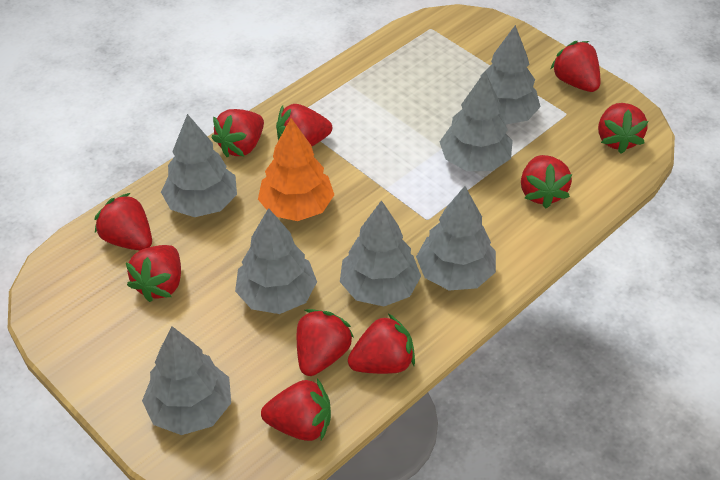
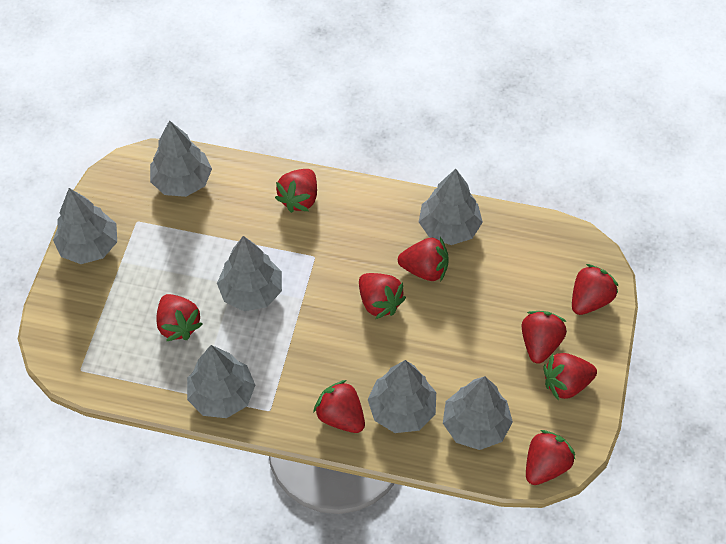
orange tree: [258,118,334,221] = 1 -> none = 0
red strawberry: [94,193,152,250] [126,245,181,302] [212,109,264,157] [261,378,331,441] [276,104,332,146] [297,309,354,376] [348,313,415,374] [521,155,572,208] [551,41,600,92] [598,103,648,154] = 10 -> [156,294,203,341] [275,169,317,213] [313,380,365,433] [359,273,406,319] [398,237,449,281] [522,311,567,364] [526,430,576,485] [543,353,597,401] [572,264,618,315] = 9

